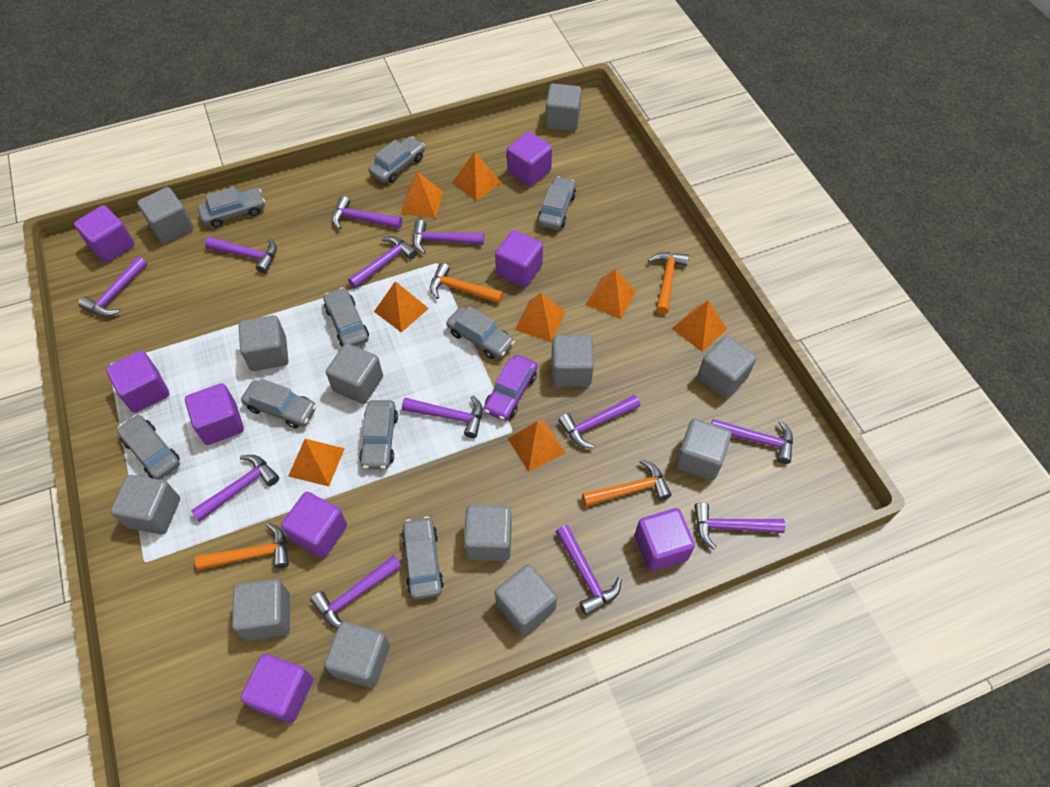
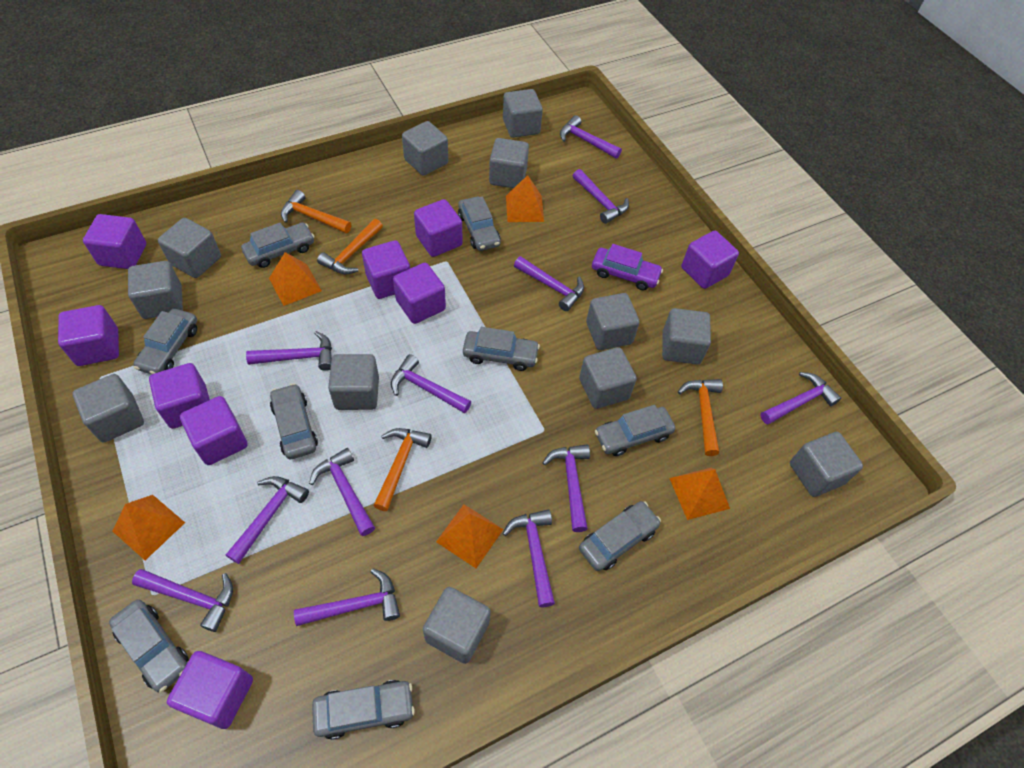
orange pyramid: [288,439,345,486] [374,281,429,333] [401,171,443,218] [452,151,502,201] [508,420,566,472] [515,293,566,342] [586,269,636,319] [672,301,727,352] = 8 -> [113,495,185,560] [269,252,322,306] [436,504,503,568] [506,175,544,222] [669,468,730,520] = 5
purple cube: [74,205,135,263] [106,351,169,413] [185,383,244,445] [241,654,313,723] [281,492,347,558] [495,230,543,287] [507,132,552,186] [635,508,695,572] = 8 -> [58,305,119,366] [83,214,146,269] [149,363,210,429] [167,651,253,729] [180,396,248,465] [362,240,410,299] [393,263,446,324] [414,199,463,257] [681,231,739,289] = 9

